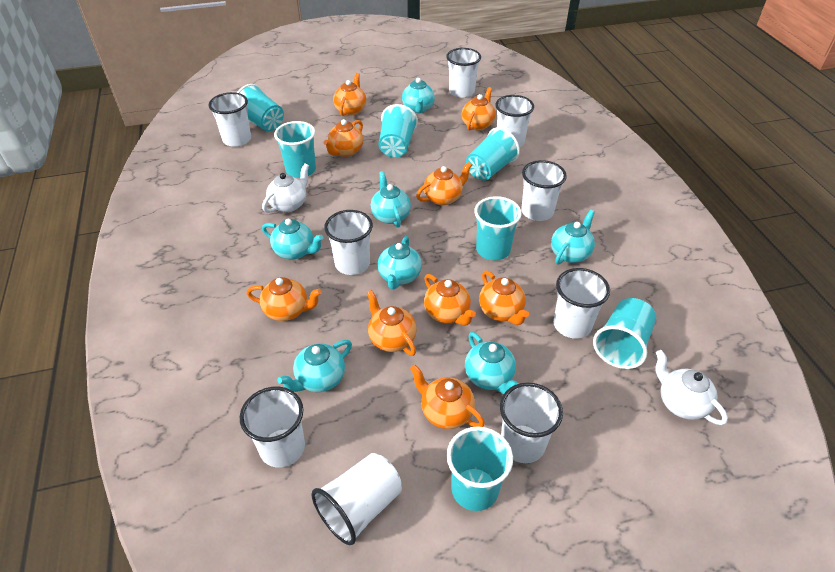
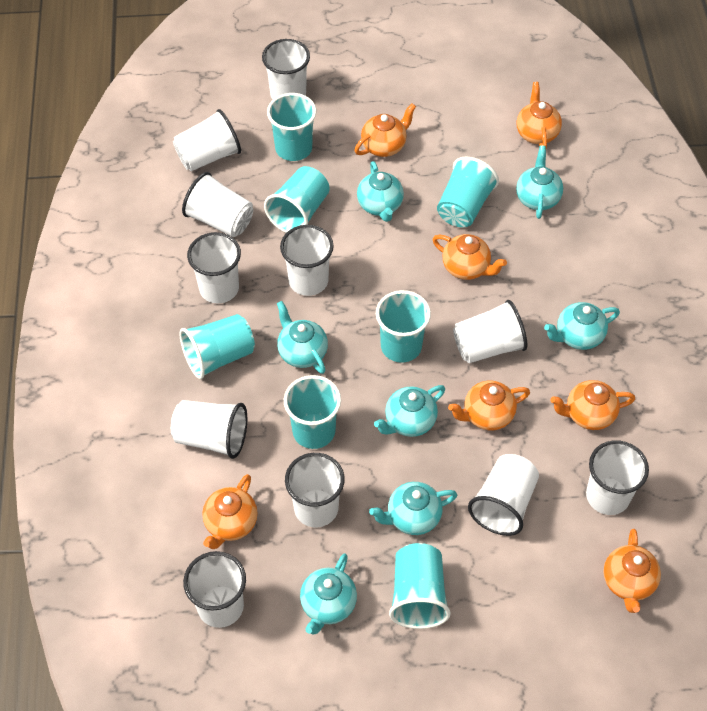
orange teapot: [247,277,322,321] [324,119,363,157] [333,73,366,116] [367,289,417,356] [410,364,485,429] [416,162,472,205] [424,274,476,325] [462,87,496,131] [479,270,529,325] = 9 -> [202,474,258,549] [354,103,416,157] [433,234,507,280] [448,381,530,430] [517,82,562,149] [551,380,635,430] [603,529,661,613] = 7
white cup: [208,92,251,147] [240,387,305,468] [312,453,402,545] [324,210,373,275] [446,48,481,98] [495,95,534,147] [500,383,563,463] [521,160,567,221] [553,268,610,339] = 9 -> [171,400,247,459] [173,109,241,171] [182,172,253,237] [183,551,246,628] [187,232,241,303] [262,39,310,99] [280,225,334,296] [285,453,345,527] [453,300,527,363] [468,454,539,536] [586,440,649,515] = 11
white teapot: [262,163,309,213] [656,350,728,425] = 2 -> none = 0

